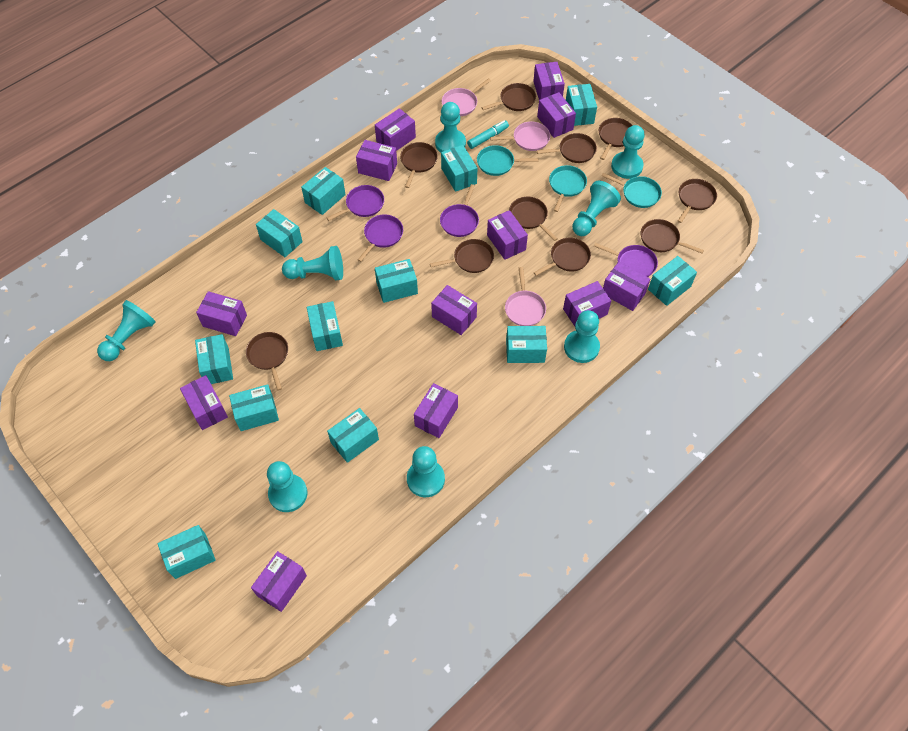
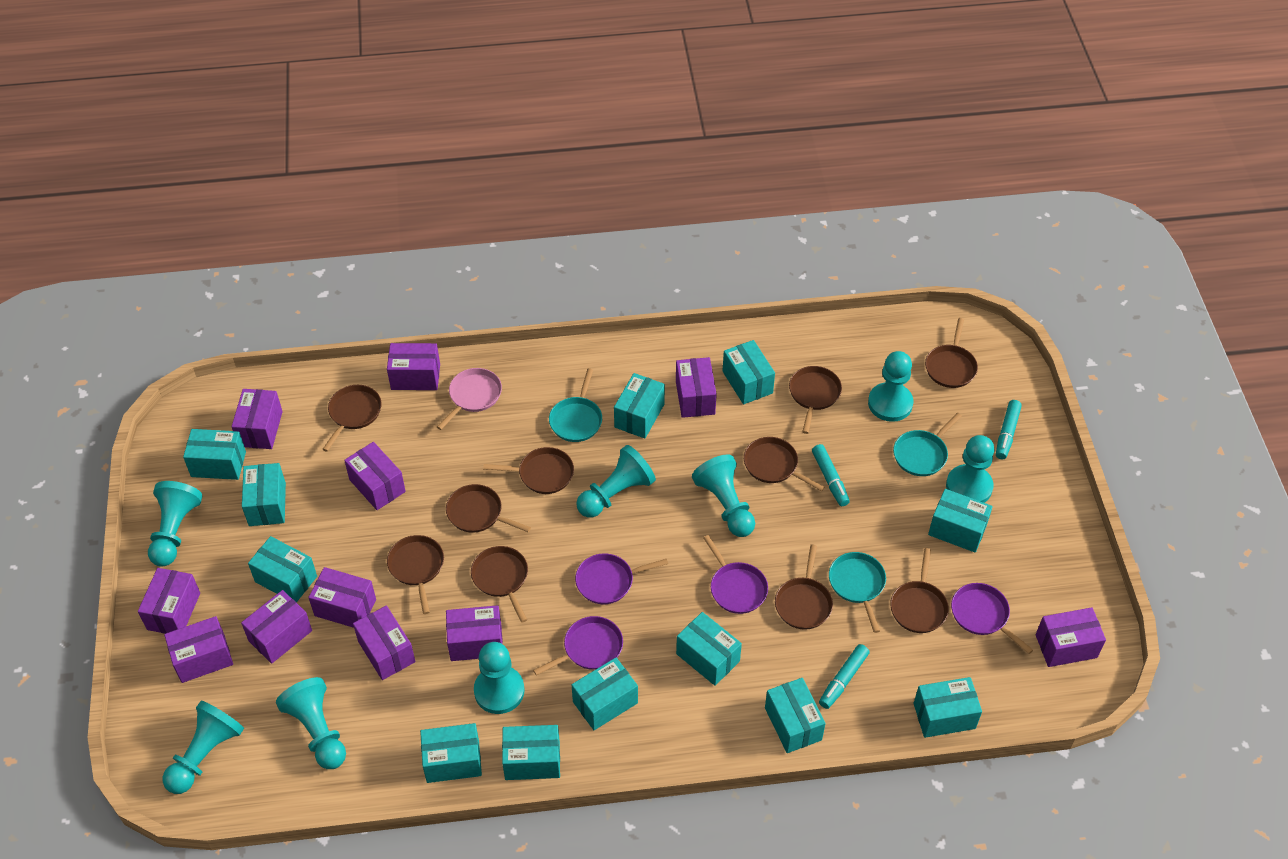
pink pan: [442,78,491,116] [490,121,550,151] [505,267,546,326] = 3 -> [437,368,502,430] = 1
purple box: [180,375,228,430] [196,291,247,336] [251,551,307,612] [356,140,397,181] [375,108,416,151] [414,383,458,438] [431,285,477,335] [487,210,528,260] [533,62,565,100] [537,92,576,138] [563,281,611,326] [603,262,650,311] = 12 -> [138,568,200,634] [164,616,233,683] [232,389,283,449] [241,590,312,664] [308,567,376,628] [344,442,406,510] [353,606,416,680] [387,343,440,390] [446,605,503,661] [676,357,717,418] [1036,607,1106,667] = 11
turquoise marker: [467,120,509,149] = 1 -> [812,444,850,506] [819,644,870,709] [996,400,1022,459] = 3

